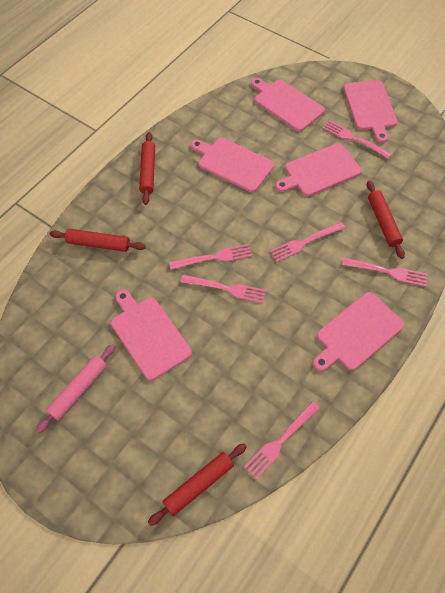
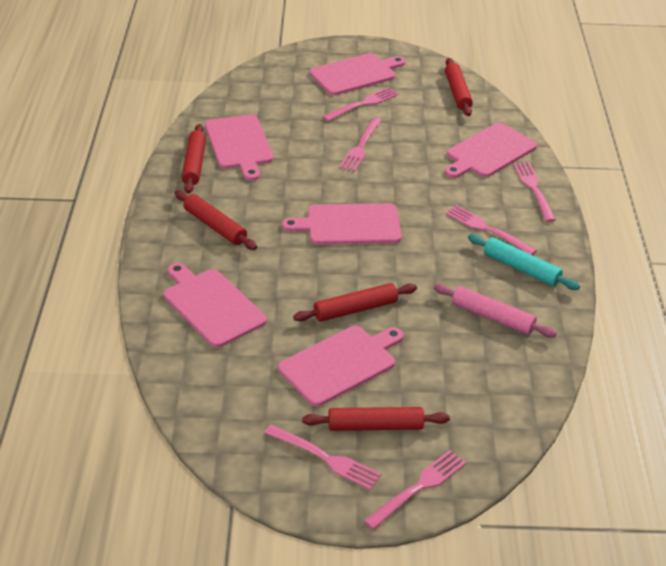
red rolling pin: [50,229,146,252] [139,132,155,205] [148,443,247,526] [367,180,405,259] = 4 -> [175,190,257,250] [182,124,206,193] [293,283,417,322] [302,407,450,431] [445,58,473,116] = 5
turquoise rolling pin: none = 0 -> [468,234,580,290] = 1

